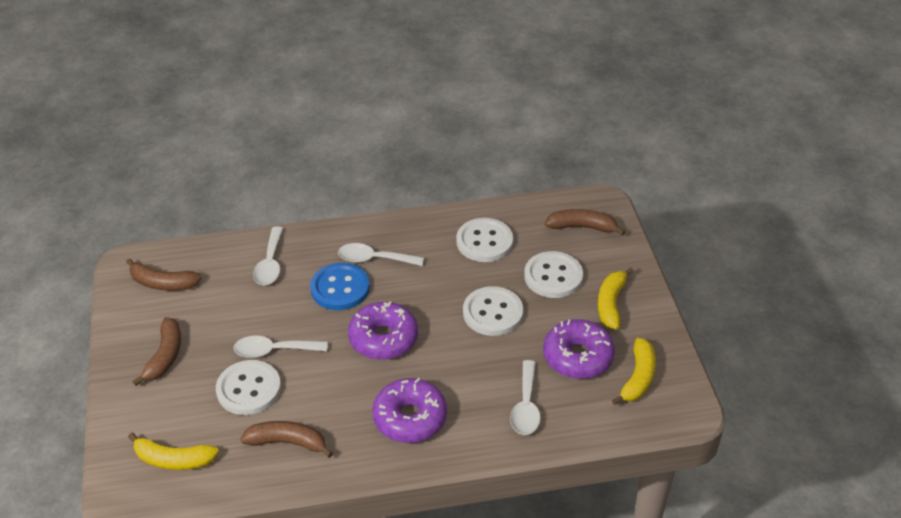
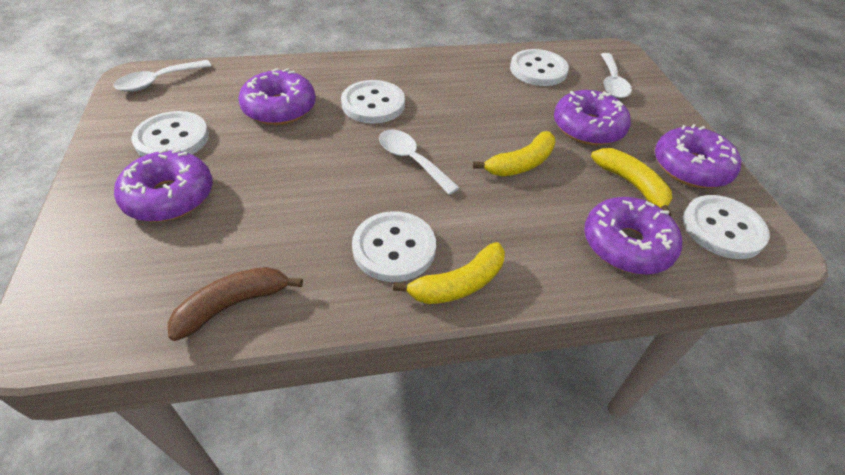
blue button: [310,263,370,310] = 1 -> none = 0
brown banana: [126,258,202,291] [132,317,181,386] [240,421,333,458] [545,209,625,236] = 4 -> [168,267,303,341] = 1
purple donut: [348,301,418,360] [372,378,447,443] [543,319,615,379] = 3 -> [114,148,213,222] [238,68,316,125] [554,90,631,145] [584,197,682,274] [655,124,741,188] = 5
white button: [216,360,281,415] [456,218,513,262] [463,286,523,336] [524,251,583,298] = 4 -> [131,111,209,157] [341,80,405,124] [352,211,436,282] [510,49,569,86] [683,195,770,259] = 5
white spoon: [233,336,328,358] [253,227,283,285] [338,243,424,266] [510,360,541,435] = 4 -> [114,60,211,92] [379,130,460,195] [601,53,632,98] = 3

